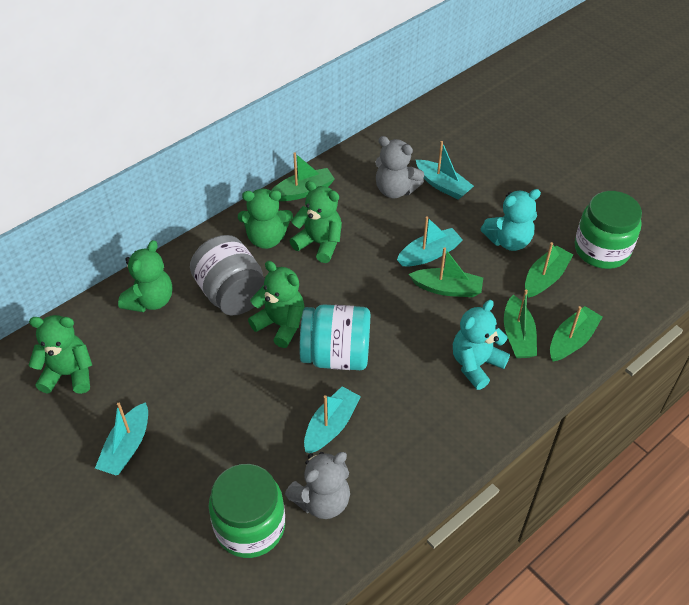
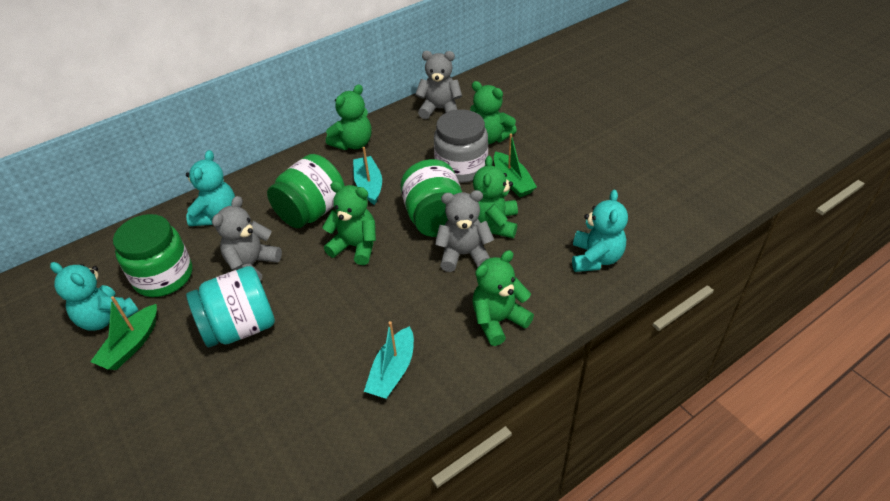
green boat: [271,152,335,201] [409,247,483,297] [504,290,537,358] [525,242,573,298] [550,306,602,361] = 5 -> [90,296,157,370] [494,133,537,197] = 2
green jar: [209,464,285,558] [575,191,642,269] = 2 -> [113,214,192,297] [267,154,345,228] [400,159,462,237] = 3
grey teddy bear: [285,452,350,519] [375,136,424,198] = 2 -> [212,196,282,281] [415,51,462,119] [435,190,494,272] = 3
turquoise boat: [95,402,148,475] [304,386,361,453] [397,216,463,266] [416,141,474,200] = 4 -> [353,147,382,205] [364,321,414,399] = 2
turquoise teddy bear: [453,300,510,390] [481,189,541,251] = 2 -> [50,262,139,331] [186,150,235,226] [572,190,628,272] = 3

